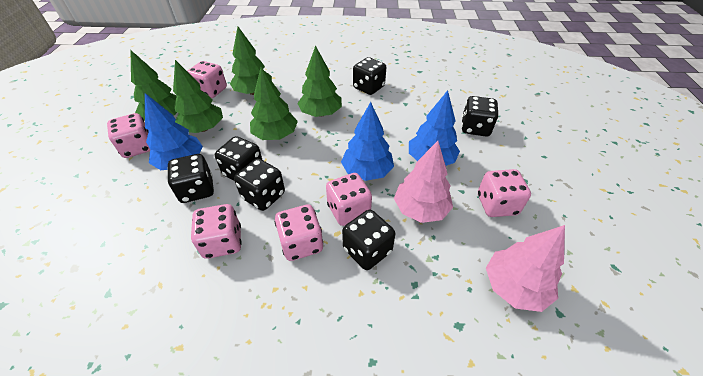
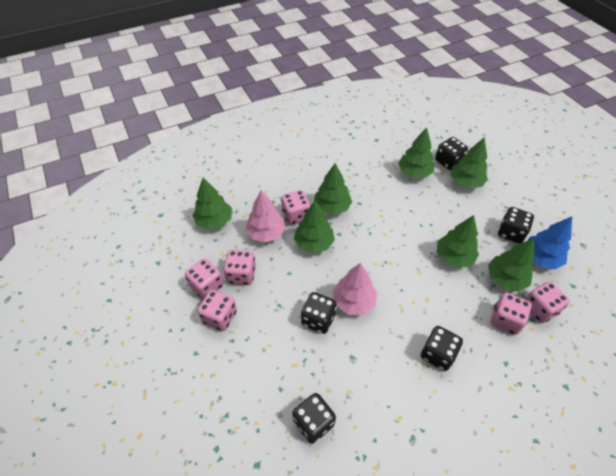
black dice: [167,154,214,203] [215,136,262,180] [234,158,285,211] [342,210,395,270] [353,57,386,95] [461,96,499,136] = 6 -> [292,393,336,444] [301,292,337,334] [421,326,463,371] [435,137,468,170] [498,207,534,244] = 5
blue tree: [145,93,203,170] [341,102,394,181] [409,90,460,166] = 3 -> [527,217,572,269] = 1
green tree: [131,50,177,121] [173,60,223,133] [230,27,272,95] [250,67,298,140] [297,45,342,117] = 5 -> [193,178,232,230] [294,201,335,253] [314,163,352,215] [398,127,434,178] [437,215,479,268] [450,137,488,188] [488,238,534,292] = 7

